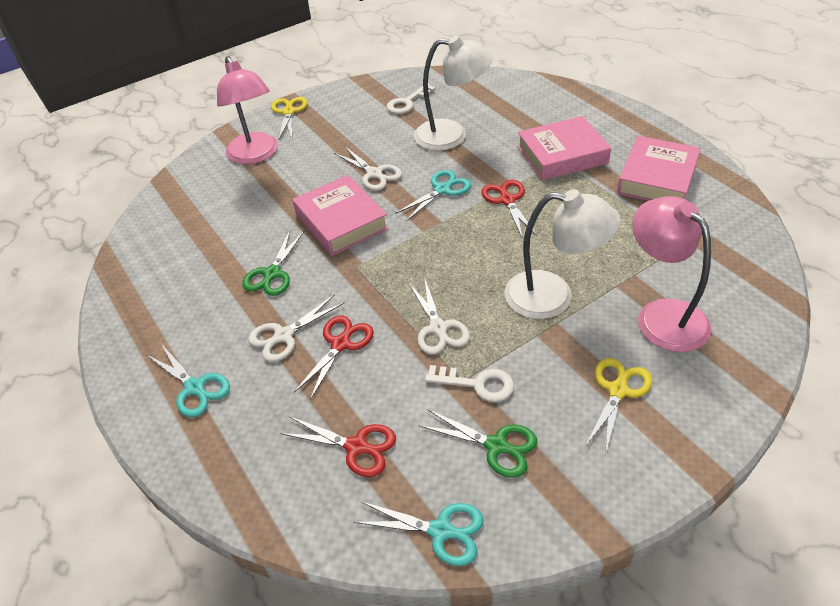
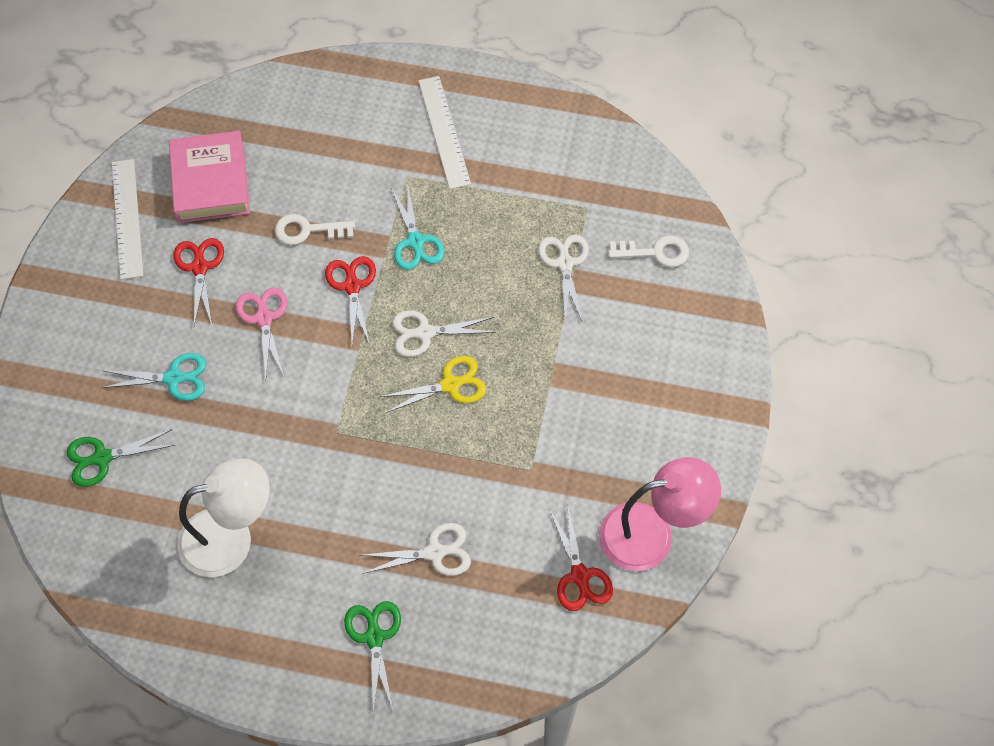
pink book: [292,175,389,256] [517,116,611,180] [617,136,701,201] = 3 -> [169,131,250,223] = 1
pink lamp: [217,56,278,164] [632,196,711,352] = 2 -> [599,457,721,571] = 1
pink scissors: none = 0 -> [236,287,287,378] = 1
turquoise scissors: [147,345,230,417] [354,501,484,566] [395,170,471,221] = 3 -> [101,353,206,401] [391,187,445,270] = 2
white lamp: [414,35,493,151] [505,189,621,319] = 2 -> [177,458,270,577] = 1
white ruler: none = 0 -> [112,159,143,280] [418,76,471,189] = 2
yellow scissors: [271,97,308,139] [585,358,652,455] = 2 -> [380,356,486,413] = 1

